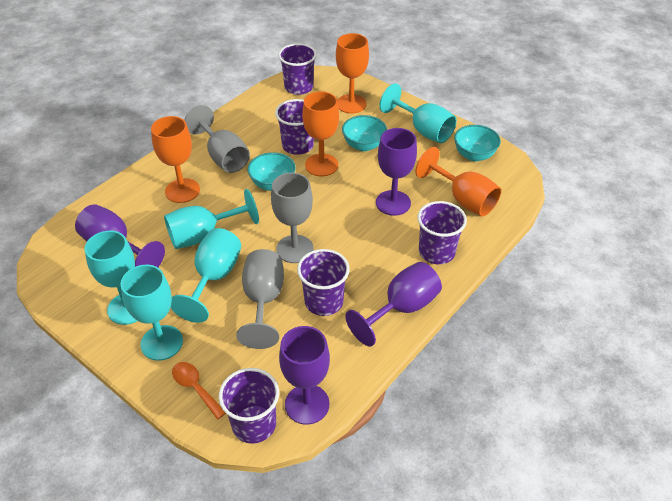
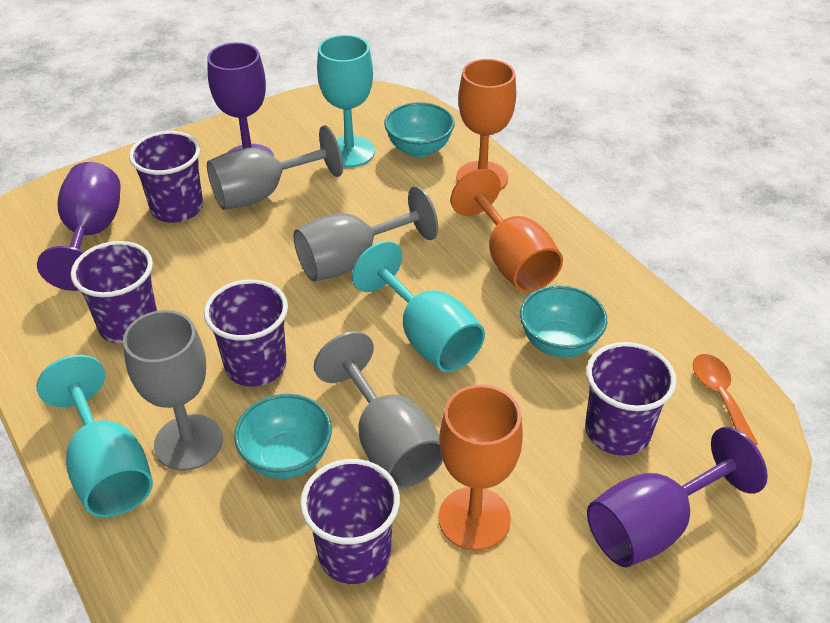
grey goblet: [184,105,250,173] [236,249,284,349] [271,173,314,263] = 3 -> [123,310,223,471] [207,125,343,210] [294,186,438,281] [314,331,443,489] = 4
orange goblet: [151,116,200,203] [302,91,339,176] [336,33,369,114] [415,147,501,216] = 4 -> [438,384,523,551] [451,169,563,292] [456,59,516,190] = 3
purple goblet: [75,204,165,267] [279,326,330,425] [345,262,442,347] [376,128,417,216] = 4 -> [37,162,121,291] [207,43,274,157] [587,427,768,568] = 3
turquoise goblet: [85,231,137,325] [120,265,183,361] [164,189,259,249] [171,228,241,323] [380,83,457,143] = 5 -> [36,355,153,517] [317,35,375,167] [352,241,485,372] = 3

